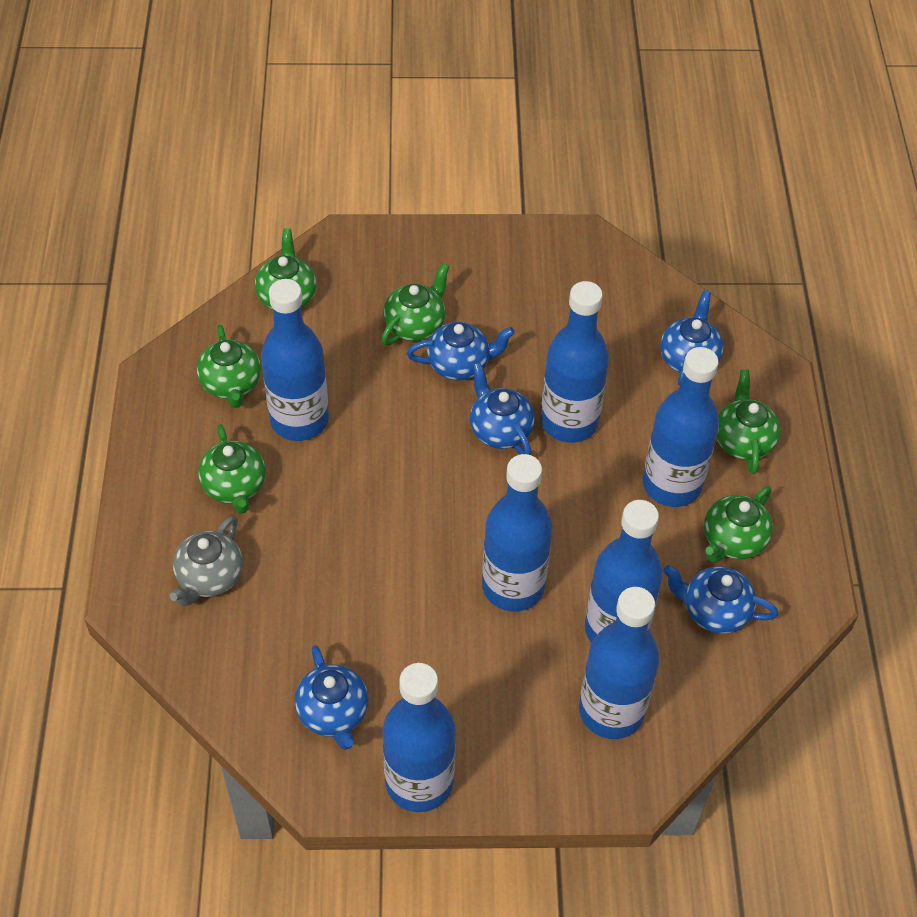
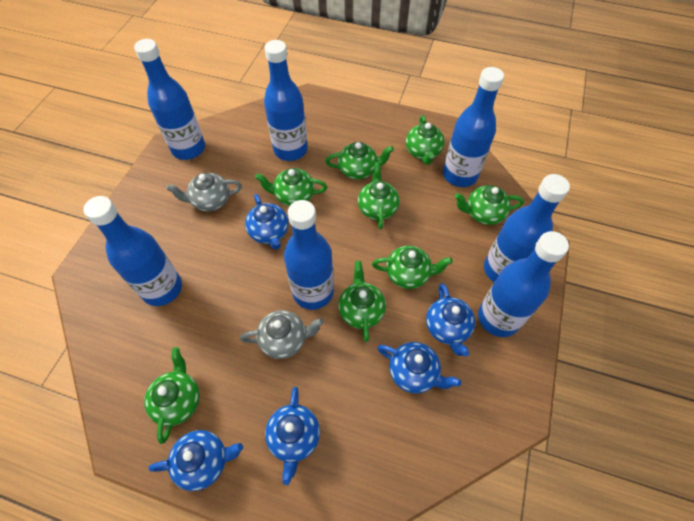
green teapot: [197,324,261,408] [198,424,266,514] [255,228,316,310] [381,263,450,345] [704,486,773,563] [716,370,781,474] = 6 -> [144,347,200,444] [255,168,327,206] [325,142,394,179] [338,261,386,342] [358,162,400,229] [372,246,453,289] [406,115,444,165] [455,185,524,225] = 8
grey teapot: [170,515,243,606] = 1 -> [166,173,242,212] [240,310,324,359] = 2

